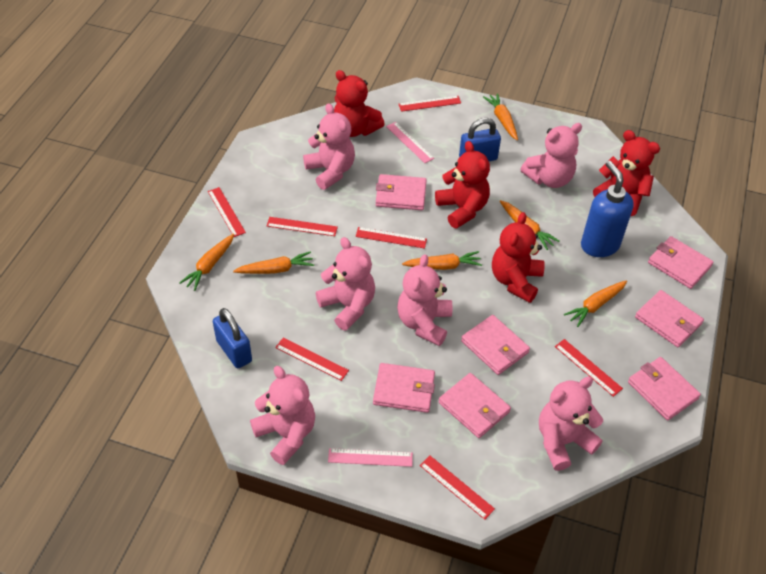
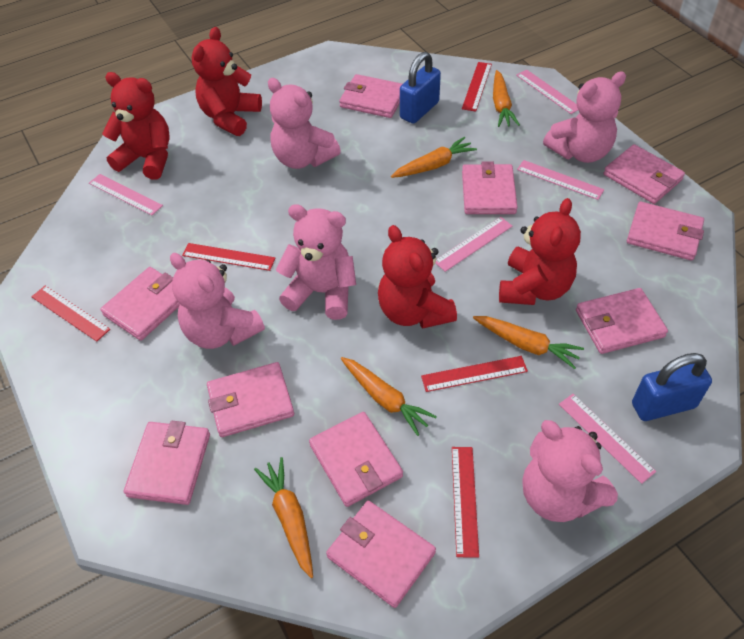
blue soap dispenser: [581,161,634,257] = 1 -> none = 0
orange carrot: [179,234,234,291] [233,251,314,274] [402,251,482,270] [483,93,518,140] [500,200,560,250] [564,280,627,327] = 6 -> [254,457,313,578] [341,357,437,436] [391,137,477,178] [473,316,584,369] [493,70,520,127] = 5
pink ruler: [328,448,413,467] [386,122,434,163] = 2 -> [89,174,163,215] [435,217,513,272] [516,69,578,114] [517,160,604,200] [559,394,656,484] = 5
pink teddy bear: [250,366,315,465] [303,103,355,190] [316,237,375,331] [397,254,452,346] [520,123,582,188] [539,377,603,471] = 6 -> [170,253,265,349] [268,78,341,169] [276,204,356,320] [523,420,618,522] [543,72,626,163] = 5
pink wallet: [373,363,435,413] [376,174,427,210] [438,373,511,438] [461,315,530,375] [628,357,701,421] [635,290,704,347] [648,236,714,289] = 7 -> [100,267,180,341] [124,421,210,505] [207,362,294,437] [309,412,403,507] [326,501,436,608] [339,74,402,118] [462,161,517,214] [576,288,668,354] [603,144,685,204] [627,202,704,261] = 10
red ruler: [208,187,246,237] [267,217,338,236] [275,338,349,381] [356,227,427,249] [399,96,461,112] [420,455,495,520] [555,339,623,397] = 7 -> [31,286,110,342] [182,243,275,271] [421,356,528,392] [452,447,479,558] [462,62,492,112] = 5

